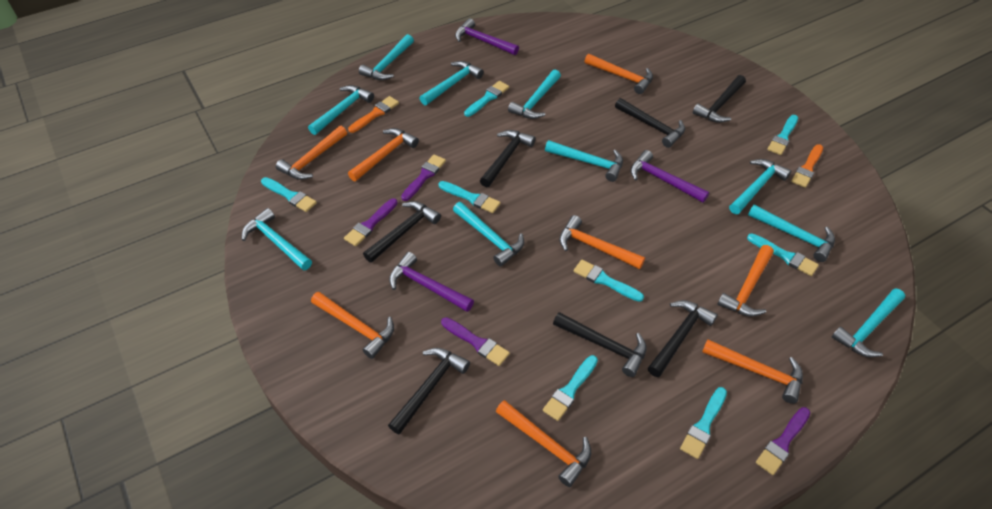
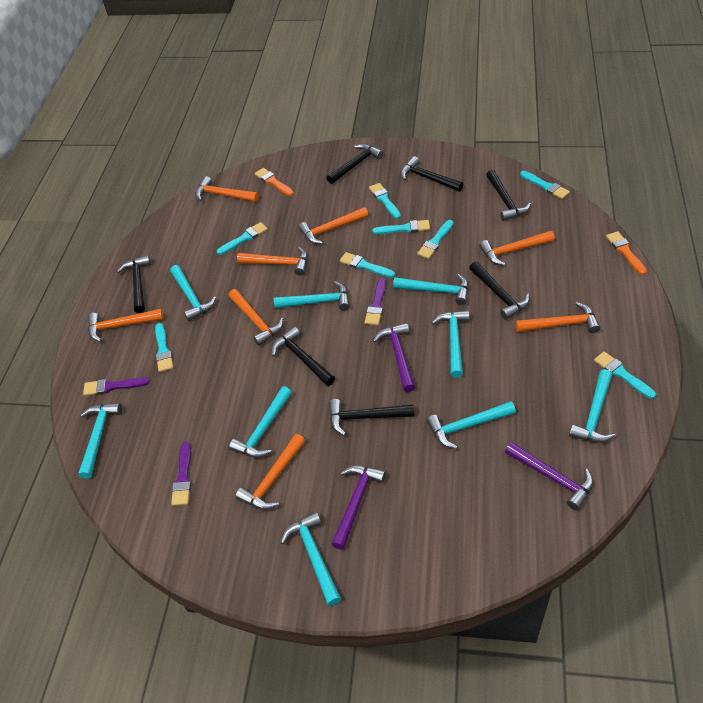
purple brush: [344,198,398,246] [401,155,446,201] [441,317,510,366] [756,407,810,475] = 4 -> [83,377,150,396] [171,442,191,506] [365,278,386,325] = 3
turquoise hammer: [242,208,312,270] [308,85,374,135] [359,34,414,80] [419,61,484,105] [453,202,524,267] [508,70,561,119] [545,140,623,182] [729,159,791,214] [748,205,835,262] [832,289,905,357] = 10 -> [78,403,122,479] [170,265,216,321] [229,386,292,458] [274,281,350,311] [280,512,341,606] [393,274,469,305] [427,401,516,449] [432,310,469,378] [569,369,616,443] = 9

